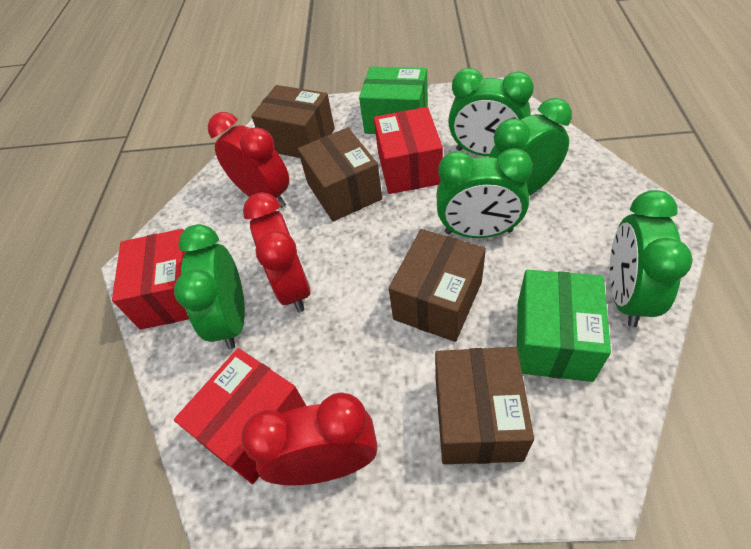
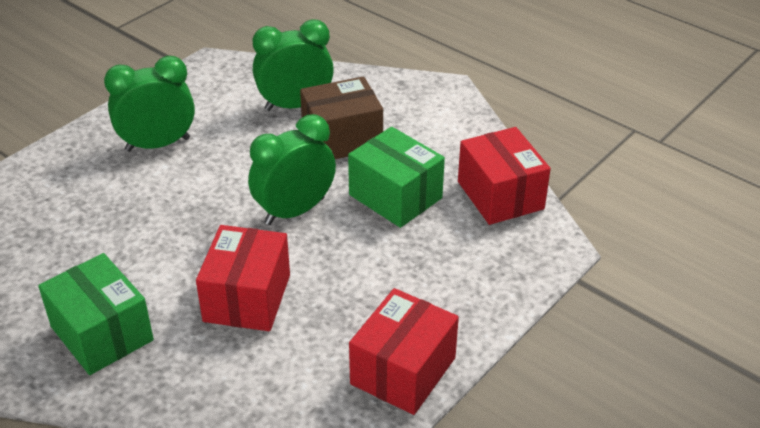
brown box: [251,85,335,158] [298,127,382,222] [389,229,486,342] [435,347,534,464] = 4 -> [300,77,383,159] = 1
green clock: [174,224,245,349] [437,148,533,238] [448,68,534,157] [489,98,572,196] [609,190,693,327] = 5 -> [104,56,195,152] [248,114,336,225] [253,19,334,111] = 3
red clock: [208,112,289,208] [241,392,377,486] [243,192,310,312] = 3 -> none = 0

